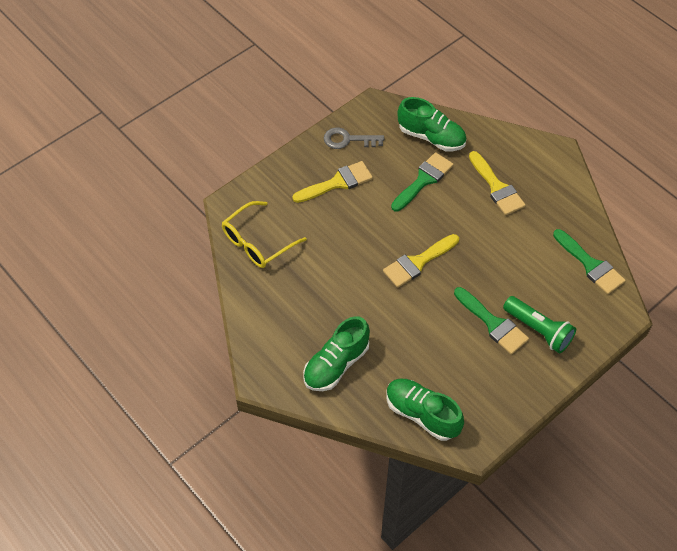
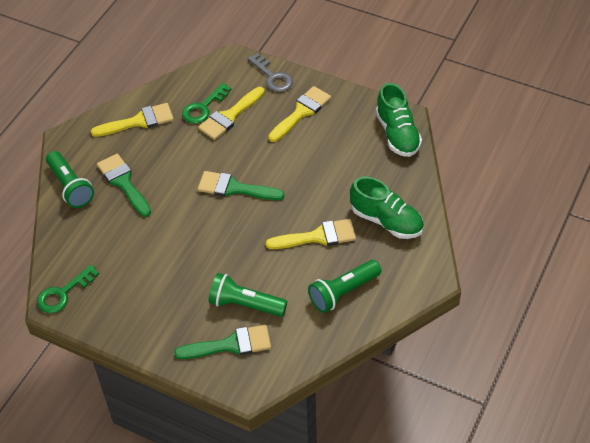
green flashlight: [503,296,576,354] = 1 -> [46,151,94,208] [209,273,287,317] [308,260,381,313] = 3
green key: none = 0 -> [37,265,99,313] [182,83,231,124] = 2
green shoe: [303,316,370,391] [386,379,464,441] [398,97,466,151] = 3 -> [350,176,424,239] [376,83,422,157] = 2
yellow brush: [292,161,373,203] [383,234,459,288] [469,151,525,215] = 3 -> [91,103,174,137] [198,87,265,140] [265,219,356,249] [268,86,331,142] = 4
yellow glasses: [222,201,307,268] = 1 -> none = 0

